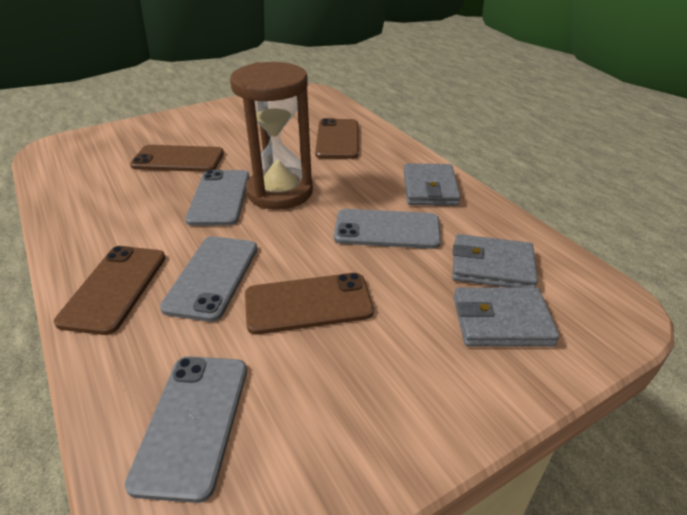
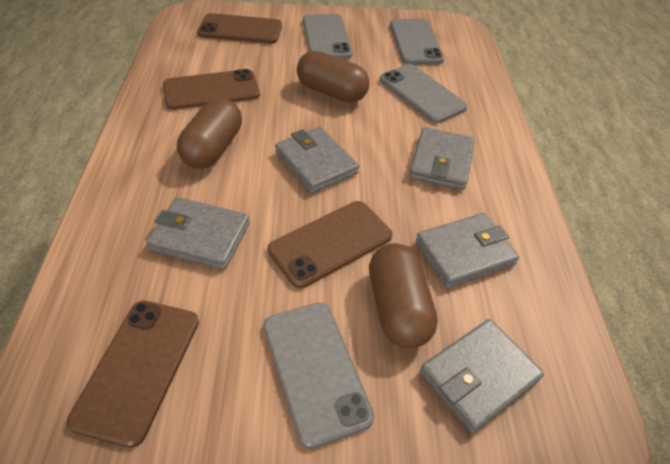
brown capsule: none = 0 -> [177,97,242,169] [297,51,369,103] [369,243,438,349] = 3
brown hourglass: [230,62,313,210] = 1 -> none = 0
grey wallet: [404,163,461,206] [452,234,538,287] [453,287,560,347] = 3 -> [147,197,250,269] [275,127,359,193] [409,127,475,190] [416,213,519,288] [420,319,544,433] = 5

